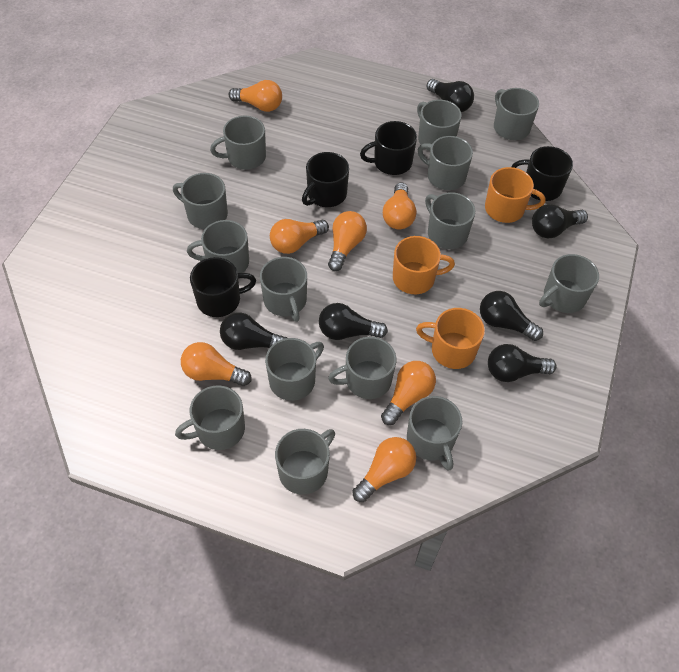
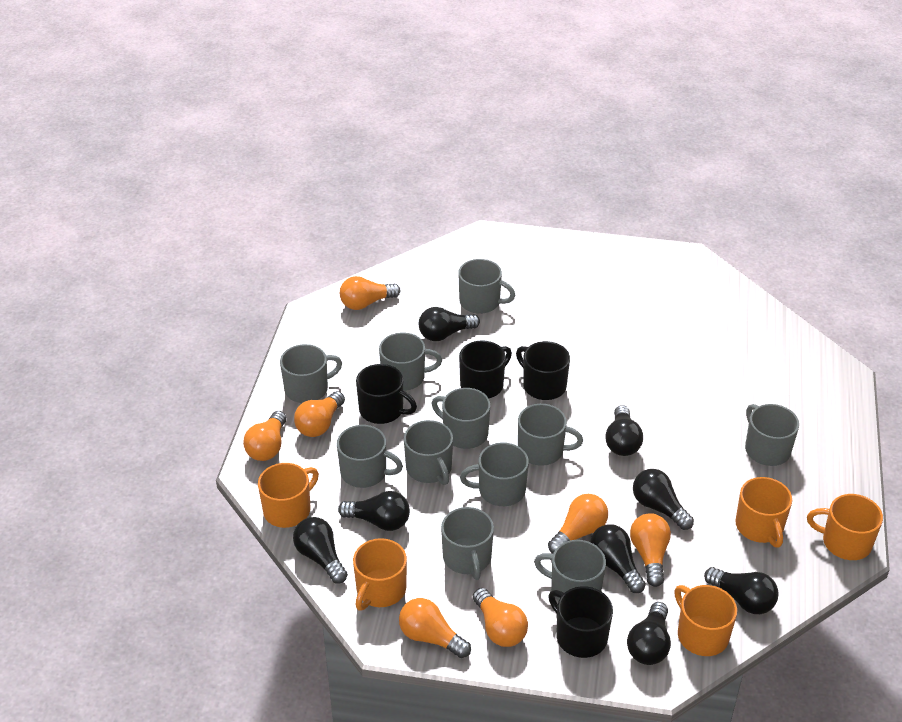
black light bulb: [220,312,287,350] [319,303,388,340] [427,79,474,112] [480,291,543,341] [488,344,557,382] [532,204,588,238] = 6 -> [293,517,348,584] [338,491,410,531] [419,307,480,341] [590,524,646,593] [605,405,643,456] [627,602,671,665] [633,469,694,530] [704,567,779,614] = 8
grey mug: [173,173,228,229] [175,385,245,450] [187,220,249,273] [210,116,266,170] [260,257,307,322] [265,338,324,401] [275,429,335,495] [328,337,396,399] [407,396,463,471] [417,100,462,151] [418,136,473,190] [425,192,475,249] [494,88,539,140] [539,254,599,313] = 14 -> [280,344,342,403] [337,425,403,488] [379,333,442,391] [404,420,453,485] [432,388,490,449] [441,507,494,580] [458,259,515,314] [460,442,529,506] [518,404,583,466] [534,540,606,601] [745,404,799,466] = 11
orange mug: [393,236,455,294] [416,308,485,369] [485,167,545,223] = 3 -> [258,463,319,528] [353,538,407,611] [674,585,737,656] [736,477,792,548] [807,494,883,560] = 5

